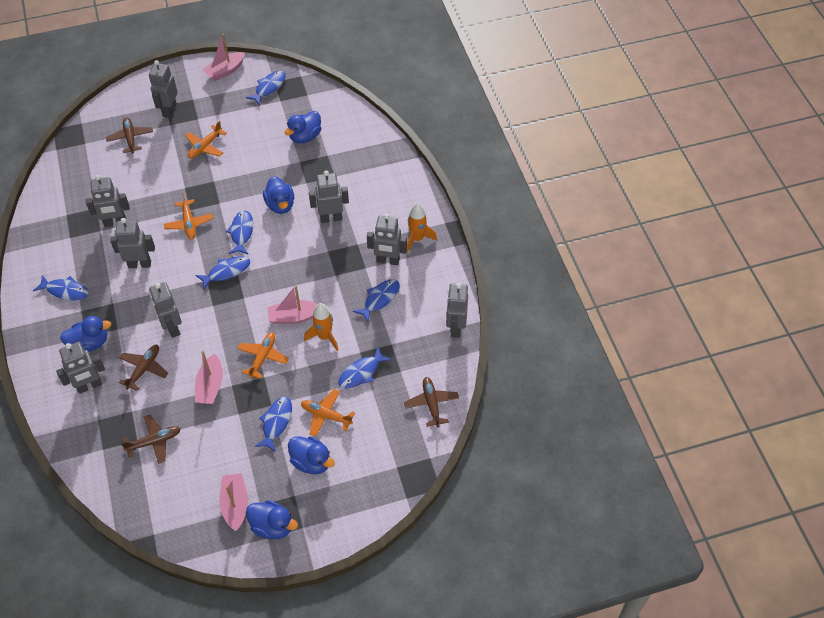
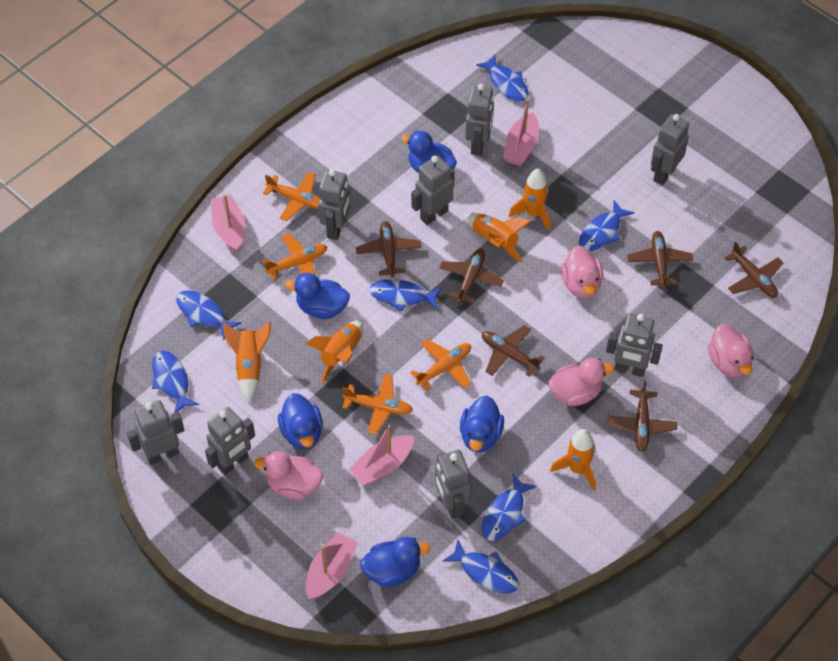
brown plane: [106,117,153,153] [119,345,168,391] [121,415,180,464] [404,377,459,427] = 4 -> [356,221,421,277] [439,249,504,304] [482,325,545,377] [608,381,677,452] [627,231,693,288] [724,241,784,298] = 6
orange rocket: [304,303,338,351] [407,203,437,253] = 2 -> [223,321,271,403] [305,320,364,383] [466,213,531,263] [508,169,550,231] [550,429,596,491] = 5
pink duck: none = 0 -> [254,451,323,500] [549,358,614,406] [561,245,603,299] [708,324,754,378] = 4

